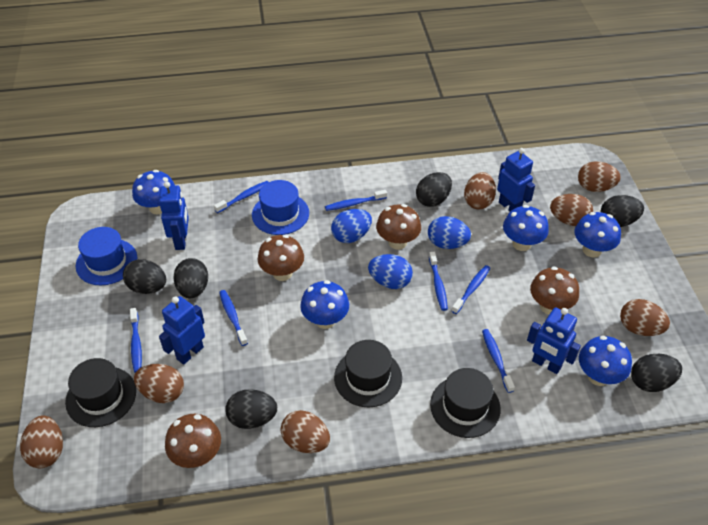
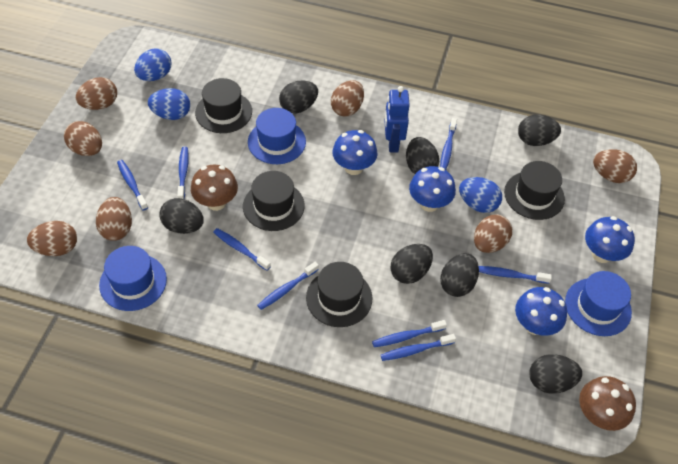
black egg: [123,259,166,294] [173,258,208,298] [225,389,277,429] [416,172,452,207] [600,195,644,227] [631,354,682,392] = 6 -> [159,198,204,234] [279,80,318,114] [391,244,433,284] [406,137,439,174] [440,253,479,297] [518,115,561,146] [529,354,582,394] = 7
black hat: [65,358,136,427] [334,340,402,407] [430,368,501,438] = 3 -> [195,78,252,133] [243,171,305,231] [306,262,372,327] [504,161,565,220] = 4
blue hat: [76,227,137,285] [252,180,309,235] = 2 -> [99,246,167,311] [248,108,306,164] [565,271,632,336] = 3
blue mushroom: [132,170,175,214] [300,280,349,329] [503,205,549,251] [574,212,621,257] [579,336,632,386] = 5 -> [332,130,378,175] [409,166,456,212] [515,287,567,336] [585,216,635,263] = 4
blue robot: [159,182,189,250] [159,296,205,365] [497,148,535,212] [527,308,581,374] = 4 -> [384,86,410,152] = 1
blue toothbrush: [130,308,142,373] [214,181,268,213] [219,290,248,346] [325,190,387,211] [429,252,448,311] [452,265,490,314] [482,329,515,393] = 7 -> [117,160,148,210] [177,147,189,199] [213,228,271,271] [257,262,319,310] [372,320,447,347] [380,334,456,361] [440,118,457,170] [479,266,552,284] = 8
brown mushroom: [165,414,221,468] [258,235,304,281] [376,204,421,250] [530,266,579,314] = 4 -> [191,165,238,211] [579,376,636,431] = 2

